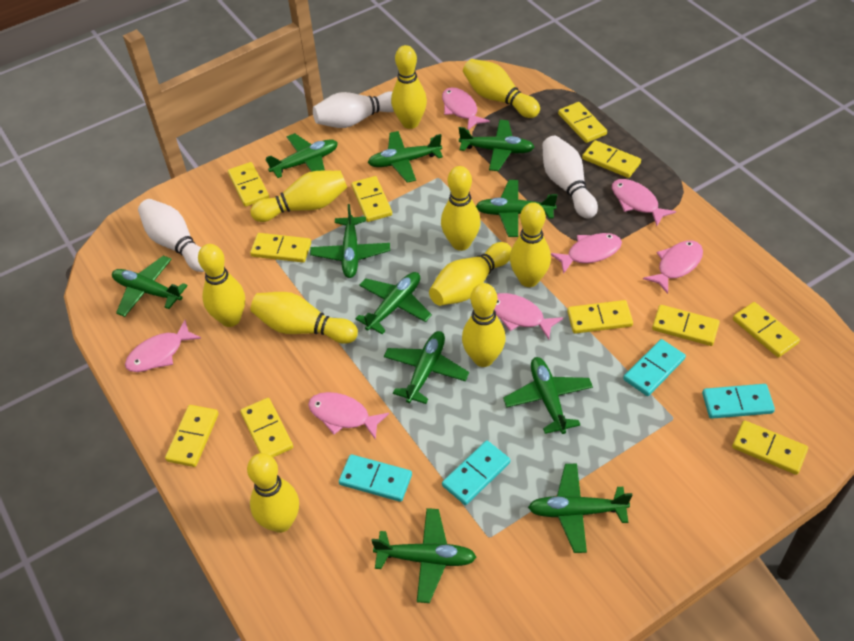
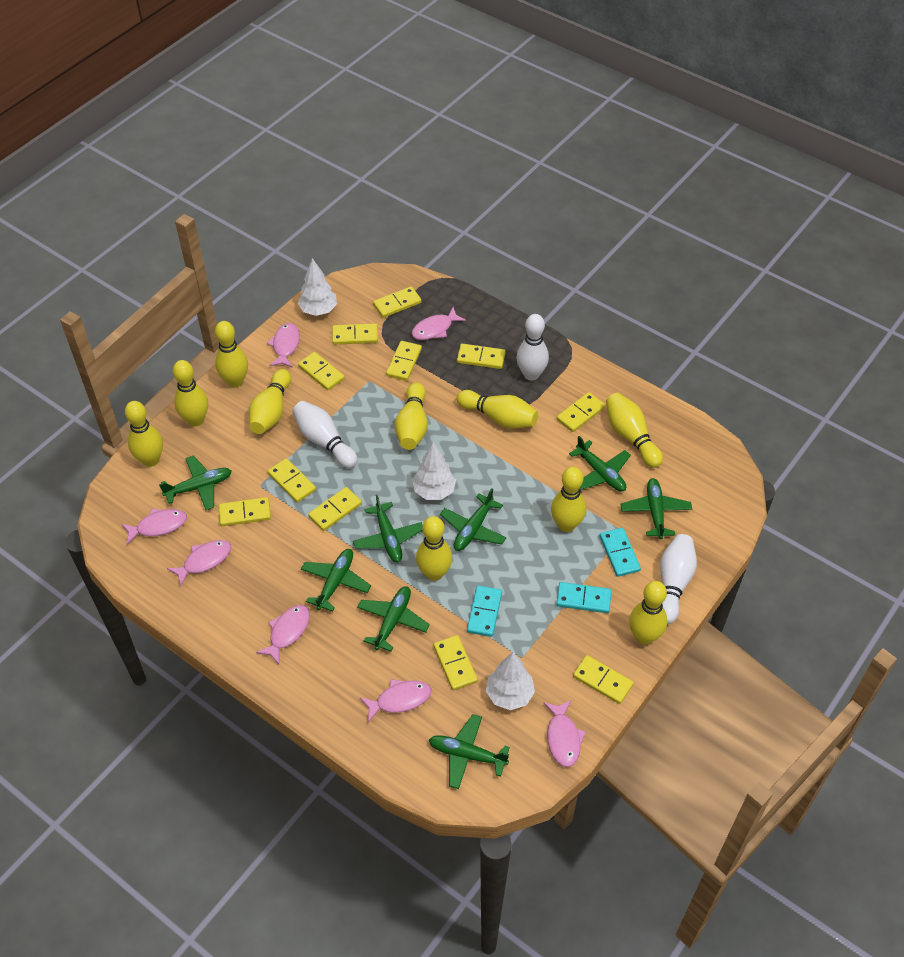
green plane: [112,256,188,317] [266,133,338,178] [310,204,390,278] [355,272,432,334] [368,131,443,183] [371,508,476,603] [384,331,469,404] [459,120,535,171] [476,180,558,237] [503,357,593,434] [528,464,633,553] = 11 -> [159,455,232,510] [301,549,371,612] [353,495,423,563] [357,586,430,652] [429,714,510,789] [440,488,507,551] [569,436,631,492] [621,478,692,539] = 8
turquoise domino: [339,454,412,502] [442,441,510,505] [623,339,686,396] [702,384,775,419] = 4 -> [467,585,502,637] [556,582,612,613] [600,528,641,577] = 3
white tree: none = 0 -> [298,258,337,316] [412,442,456,500] [486,652,535,710] = 3

